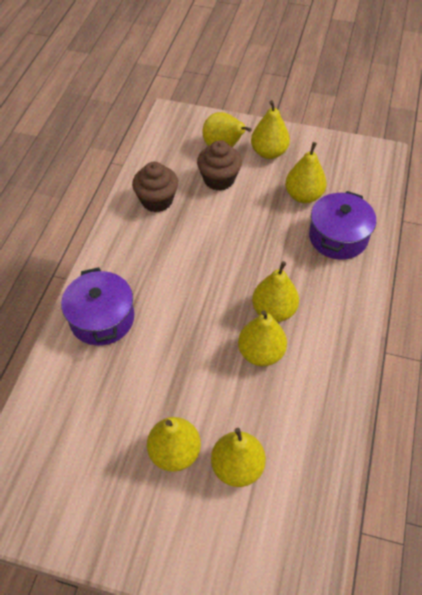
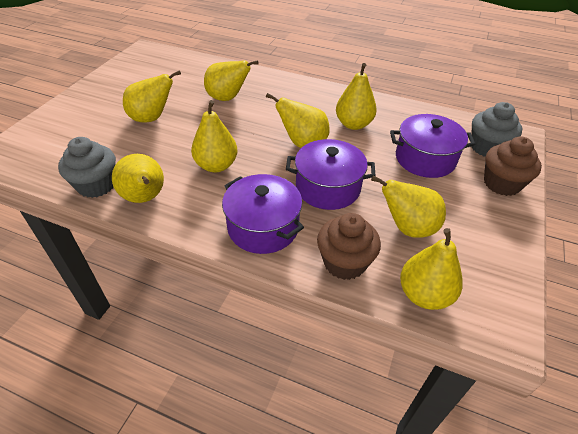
grey cupcake: none = 0 -> [58,137,116,198] [471,102,522,156] = 2
purple pot: [61,267,134,346] [309,191,376,260] = 2 -> [222,174,304,254] [286,139,376,210] [390,114,475,178] = 3
yellow pear: [147,417,201,472] [202,112,252,147] [211,428,266,487] [238,310,287,366] [251,100,290,159] [252,261,299,322] [285,142,327,203] = 7 -> [112,154,164,203] [123,70,181,122] [191,100,237,172] [204,60,259,101] [266,93,330,148] [336,63,377,130] [371,176,446,238] [400,228,463,310] = 8

